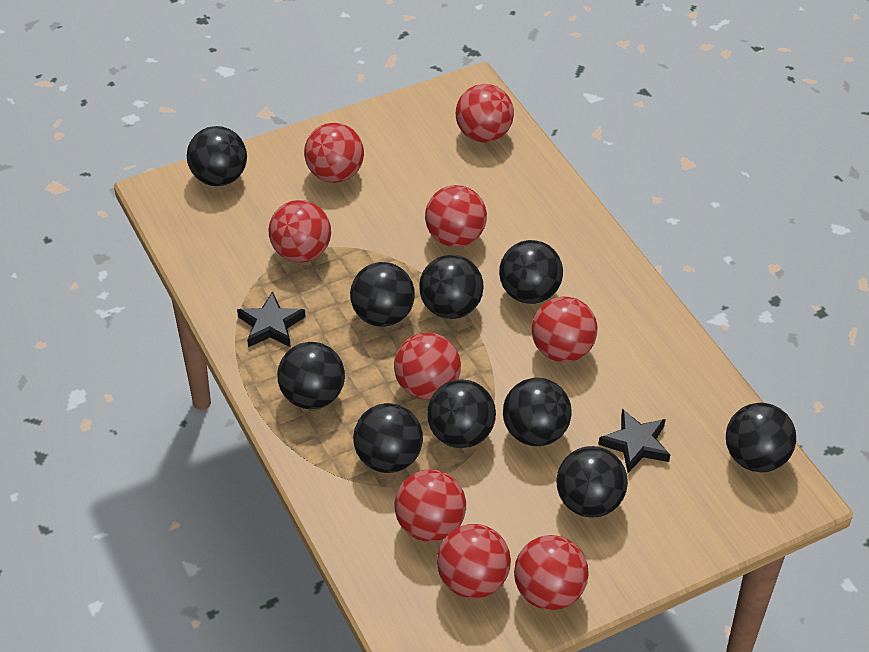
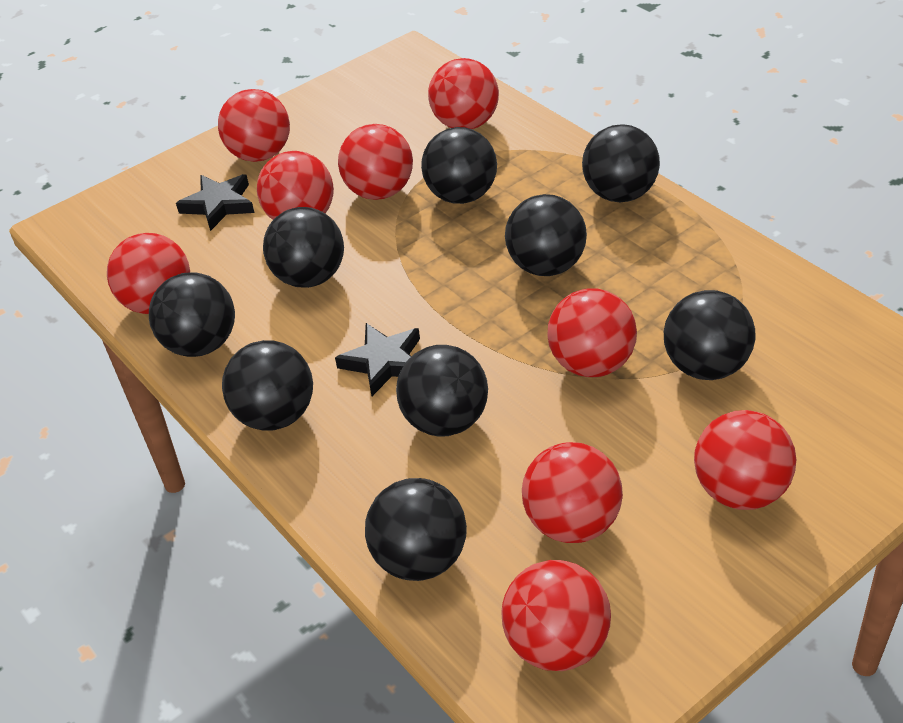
black ball: [187,126,247,186] [277,342,345,409] [350,262,415,327] [353,403,423,473] [419,255,484,319] [427,379,496,448] [499,240,563,304] [503,378,572,446] [556,446,628,518] [726,403,796,472] = 10 -> [149,272,235,357] [222,340,313,431] [263,207,344,288] [365,478,467,581] [396,345,488,437] [421,127,497,204] [505,194,587,276] [582,124,660,202] [664,290,755,380] = 9

